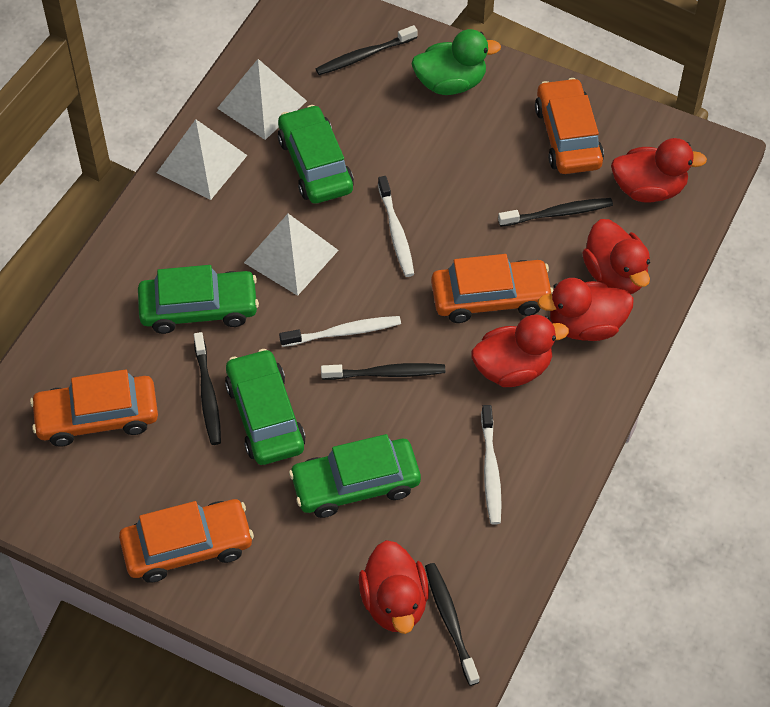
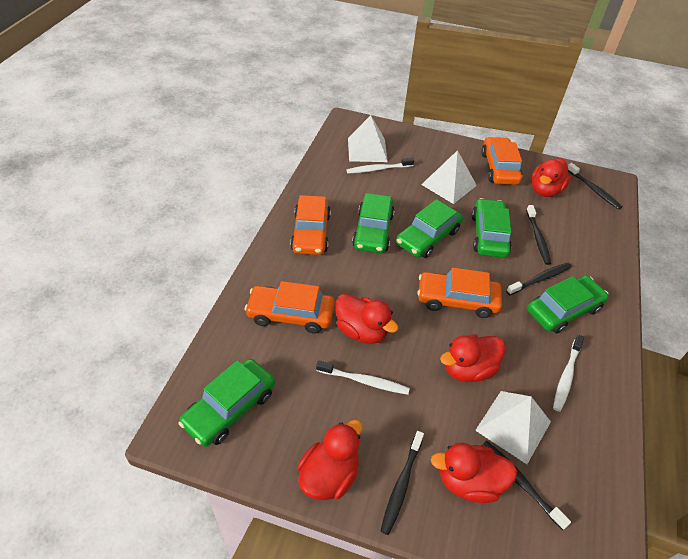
green car: [138,265,259,334] [225,349,306,465] [278,105,354,204] [289,434,421,518] = 4 -> [179,359,275,447] [352,193,395,253] [396,199,463,258] [471,198,512,258] [527,275,609,333] = 5
green duck: [412,29,501,95] = 1 -> none = 0

